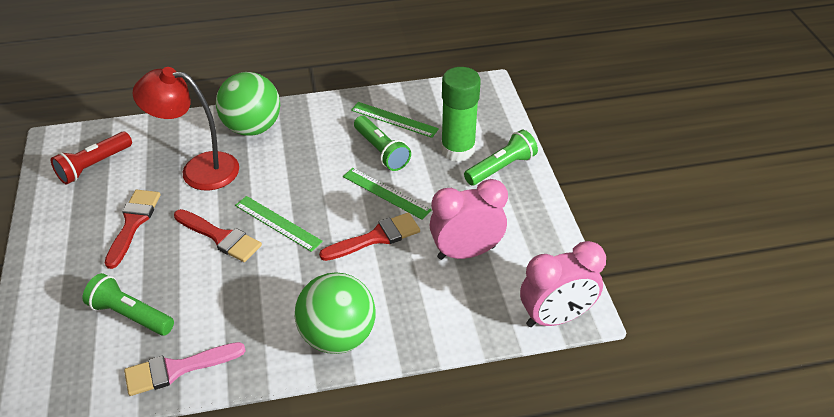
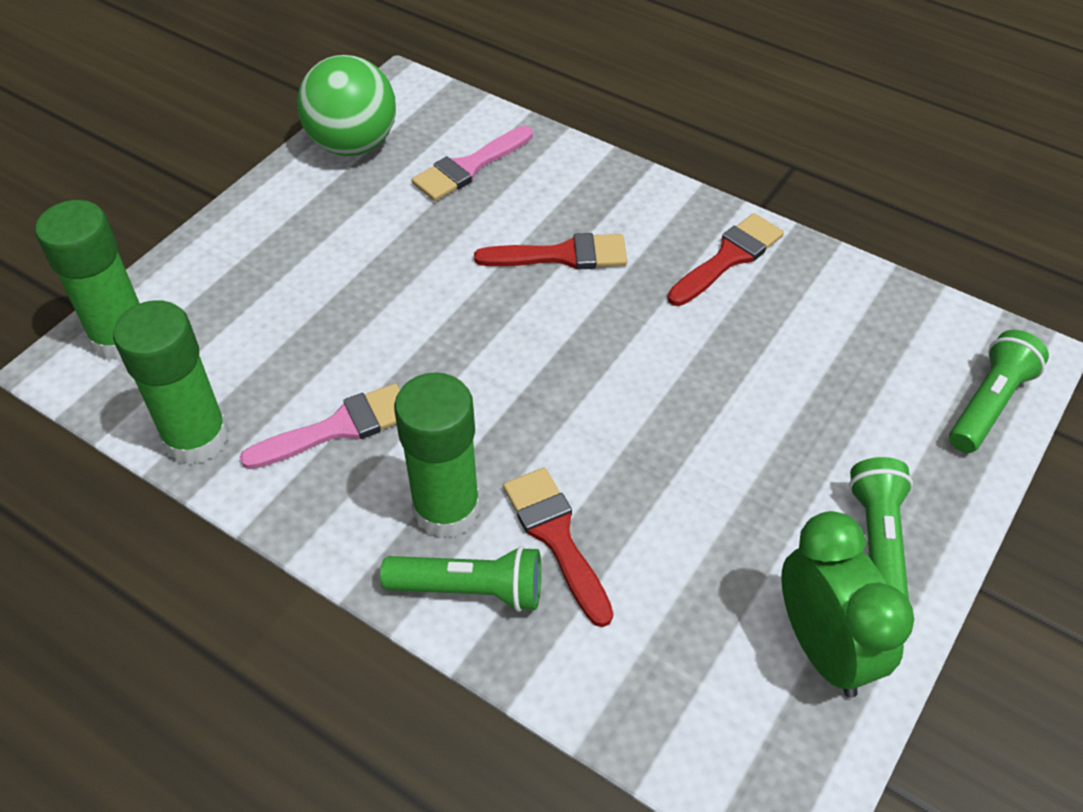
green ball: [216,72,280,136] [295,272,376,354] = 2 -> [297,55,396,156] = 1
green clock: none = 0 -> [781,511,914,698] = 1
green glue stick: [441,67,481,162] = 1 -> [35,200,140,361] [113,300,229,465] [394,372,480,538] = 3
green ruler: [235,196,323,252] [343,168,432,220] [351,102,439,138] = 3 -> none = 0
pink brush: [124,342,246,396] = 1 -> [239,383,400,469] [412,126,533,201] = 2
pink clock: [430,179,508,260] [520,241,606,327] = 2 -> none = 0
red flashlight: [51,132,132,184] = 1 -> none = 0
red lamp: [133,67,239,190] = 1 -> none = 0

